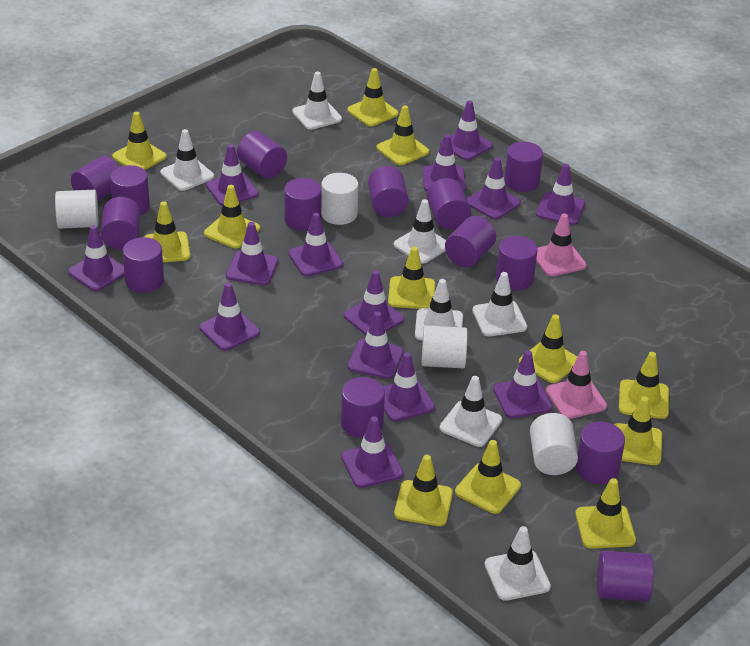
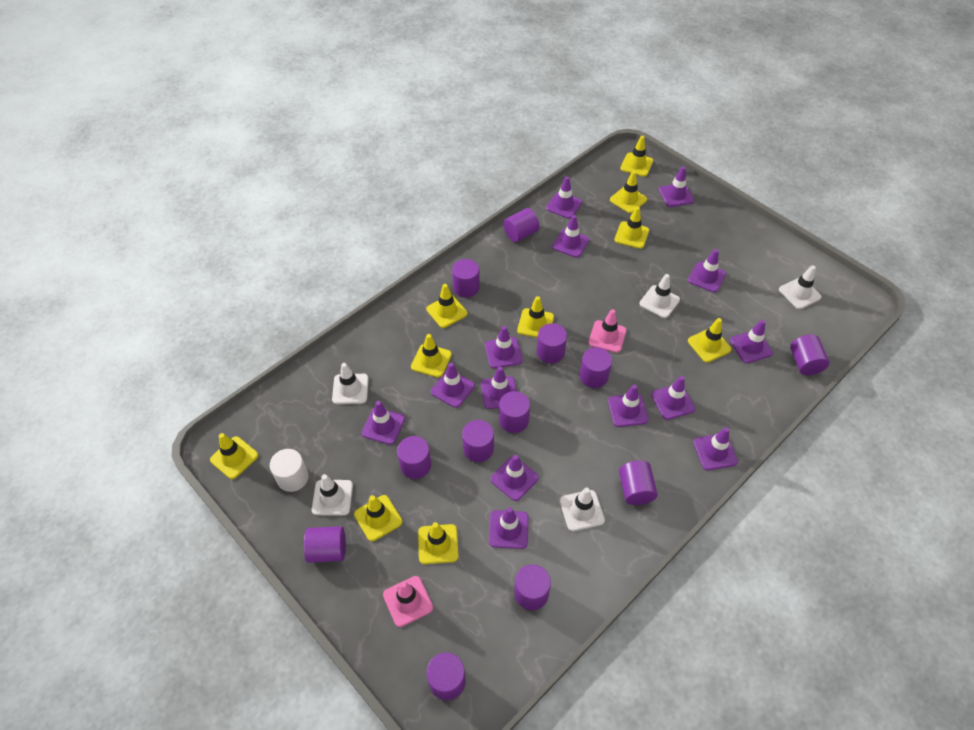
purple cylinder: [71,156,119,201] [101,197,141,250] [110,165,150,215] [123,237,164,293] [237,131,287,179] [284,178,322,231] [341,377,385,438] [368,166,409,217] [427,178,471,230] [445,216,496,267] [496,236,538,290] [504,142,543,192] [576,422,625,484] [597,551,654,602] = 14 -> [304,526,346,563] [397,436,431,479] [427,652,466,700] [452,259,480,297] [462,420,494,462] [499,391,530,433] [503,208,540,242] [514,564,551,610] [537,323,567,364] [580,347,612,388] [619,461,658,505] [790,334,830,375] = 12
white cylinder: [55,190,98,229] [321,173,359,225] [422,325,467,368] [530,413,578,475] = 4 -> [270,449,309,492] = 1
white traffic cone: [160,129,214,191] [292,72,342,130] [394,199,446,264] [415,279,463,341] [440,376,502,447] [472,272,527,336] [485,526,551,601] = 7 -> [312,474,353,516] [332,363,369,404] [560,487,605,531] [639,274,680,318] [779,265,821,309] = 5
yellow traffic cone: [112,112,167,170] [144,201,190,263] [204,185,260,248] [347,68,399,127] [377,105,429,165] [388,246,435,309] [394,455,453,526] [455,440,521,514] [519,314,578,383] [575,478,636,549] [614,396,662,465] [619,352,669,419] = 12 -> [210,433,258,479] [354,495,402,541] [411,334,452,378] [418,522,459,564] [427,284,467,328] [517,296,554,338] [610,171,647,213] [615,207,649,249] [620,136,653,177] [688,318,731,363] = 10

